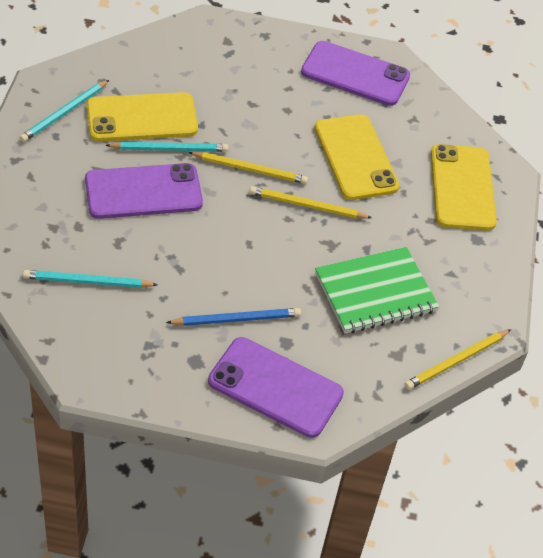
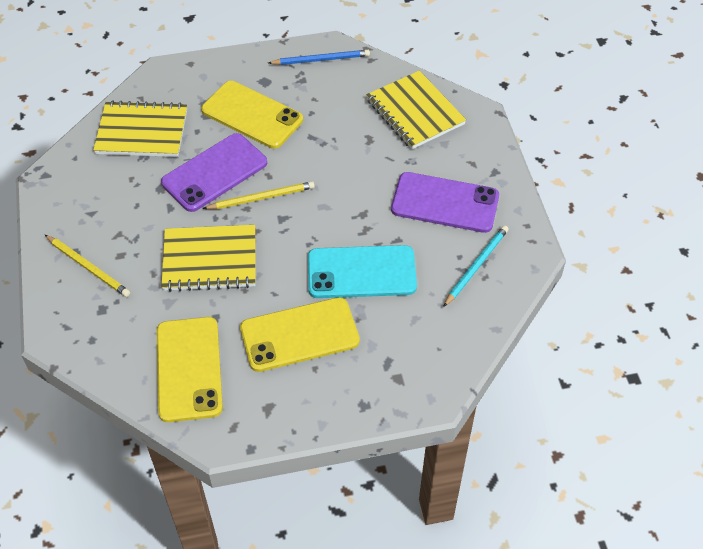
green notebook: [315,247,439,334] = 1 -> none = 0
purple phone: [85,163,203,219] [208,337,344,438] [301,41,410,106] = 3 -> [161,133,267,212] [391,172,499,233] = 2
turquoise pencil: [20,80,109,142] [23,270,158,288] [105,142,228,152] = 3 -> [443,225,509,307] = 1
turquoise phone: none = 0 -> [308,245,417,298] = 1
yellow notebook: none = 0 -> [93,100,187,157] [161,225,256,292] [366,71,466,149] = 3
yellow pencil: [188,152,308,184] [249,186,372,219] [405,329,511,390] = 3 -> [45,235,130,297] [203,181,315,209] = 2

